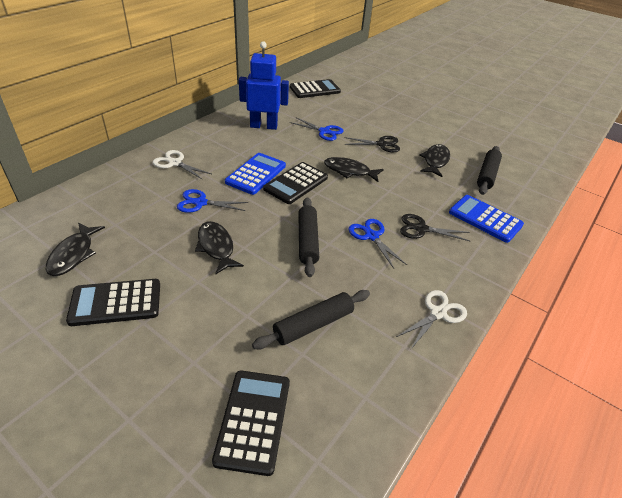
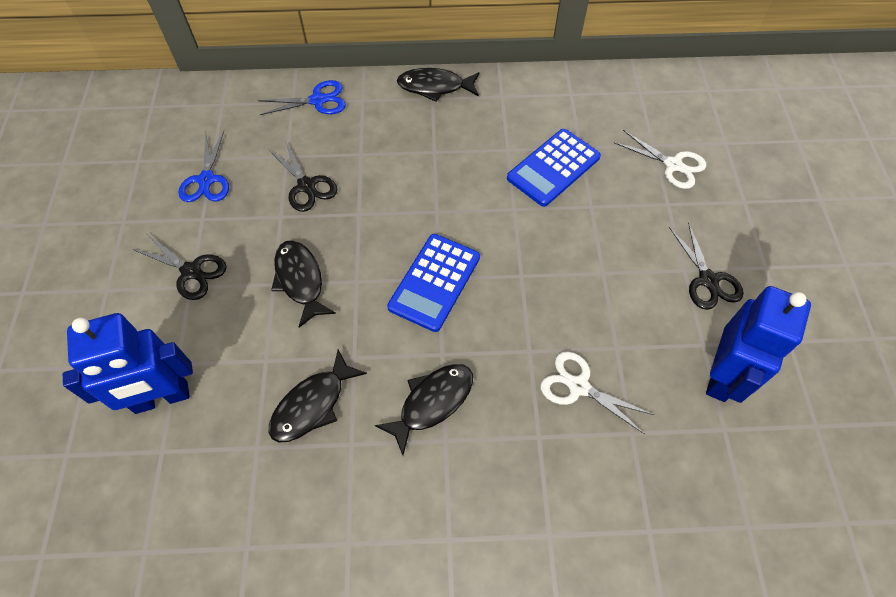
black calculator: [66,279,160,326] [212,370,290,476] [263,162,328,204] [290,79,341,98] = 4 -> none = 0
black rolling pin: [252,290,370,349] [298,197,319,277] [477,146,502,195] = 3 -> none = 0
black scissors: [344,136,400,153] [400,214,470,241] = 2 -> [132,234,227,300] [268,141,337,212] [669,221,744,310] = 3
blue robot: [239,41,289,130] = 1 -> [63,313,193,414] [706,286,811,403] = 2
blue scissors: [177,189,248,213] [290,117,343,141] [348,219,407,269] = 3 -> [179,131,229,202] [258,80,346,115] = 2

